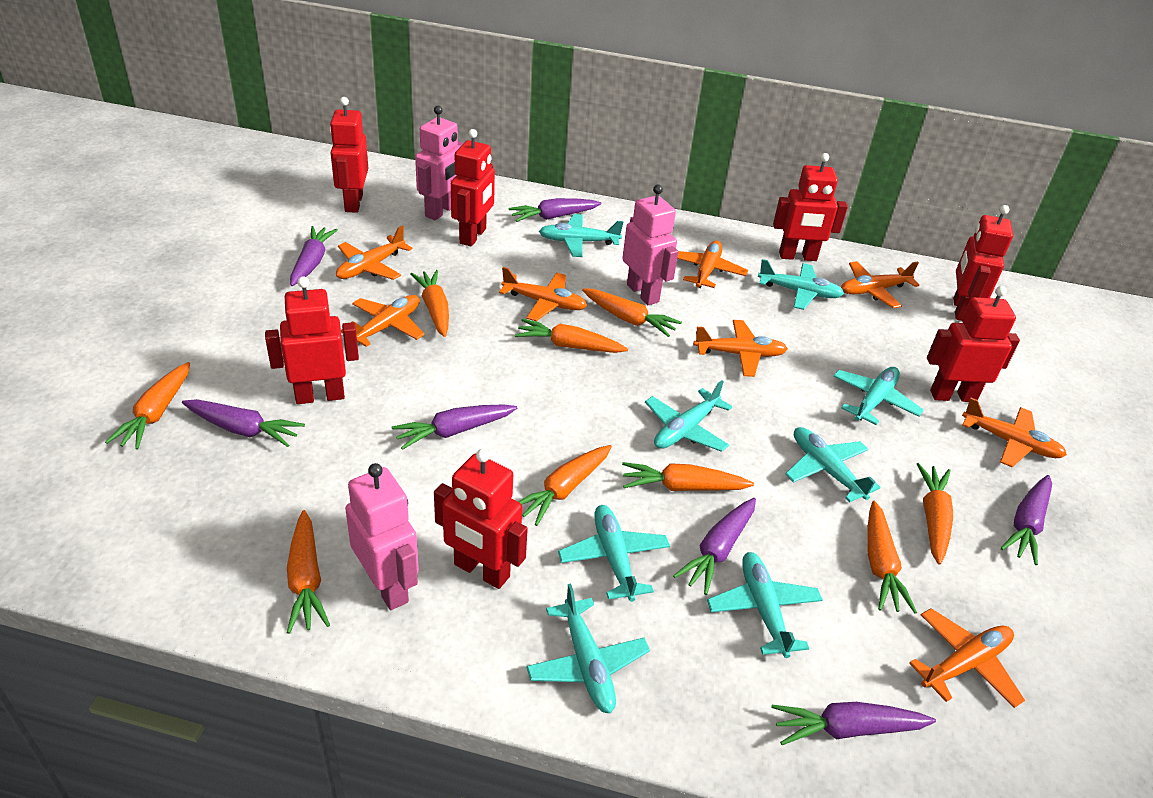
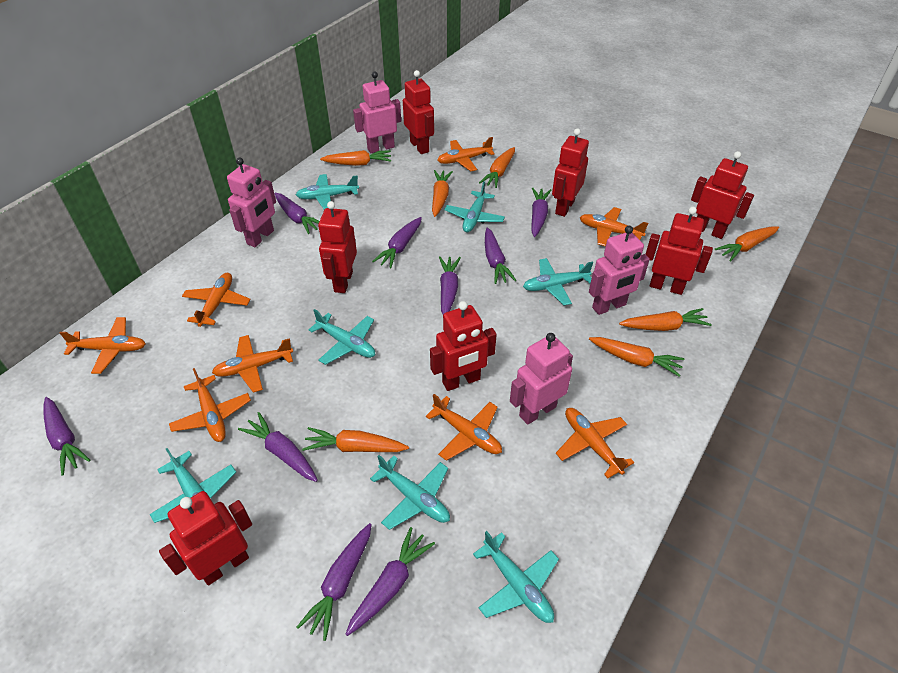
orange carrot: [105,362,190,450] [287,510,330,634] [411,270,449,337] [515,319,628,353] [518,445,612,526] [582,288,682,337] [622,462,754,491] [867,501,917,614] [917,463,953,565] = 9 -> [302,427,409,452] [320,150,391,166] [432,170,453,217] [479,147,515,188] [589,337,684,377] [619,308,712,331] [715,227,779,262] = 7
pink robot: [345,463,419,610] [415,106,464,220] [622,185,678,305] = 3 -> [227,157,276,247] [353,72,401,153] [510,333,573,425] [589,226,650,315] = 4
purple carrot: [182,399,305,447] [290,226,338,286] [392,405,517,450] [509,198,601,222] [673,498,756,595] [771,702,936,745] [1001,475,1052,565] = 7 -> [44,397,90,476] [238,412,318,482] [275,193,319,234] [296,523,372,641] [346,527,435,636] [372,217,422,268] [439,256,461,314] [485,227,516,284] [531,188,551,237] = 9
turquoise plane: [526,584,650,714] [539,214,623,257] [558,505,670,602] [645,380,732,452] [707,552,823,658] [758,259,844,310] [785,427,881,502] [834,367,924,425] = 8 -> [149,448,236,523] [296,174,359,210] [309,309,375,365] [370,455,450,530] [444,181,505,233] [473,531,559,623] [523,258,593,305] = 7

